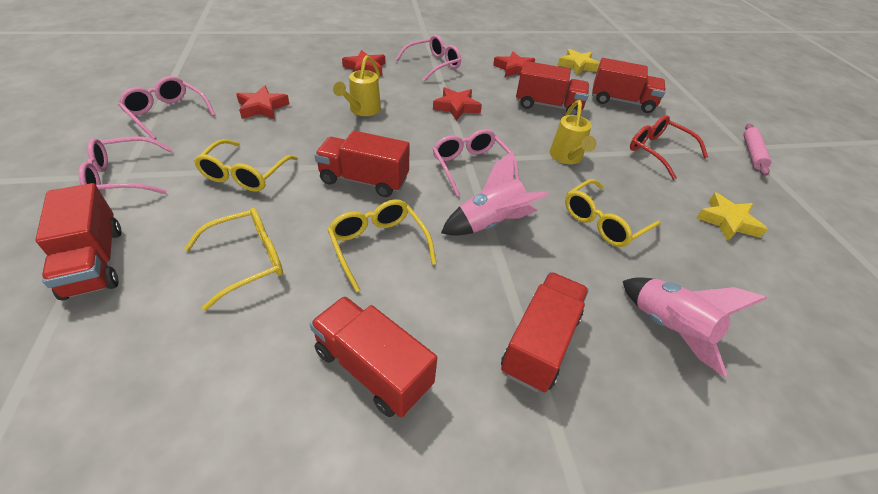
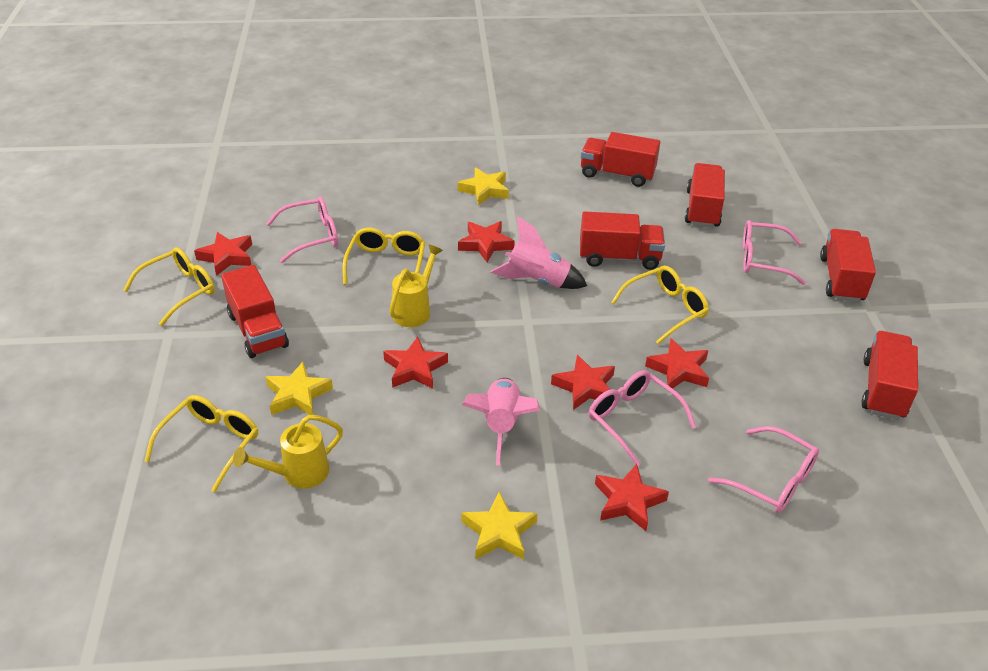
pink rolling pin: [743,123,771,176] = 1 -> none = 0
red glasses: [630,115,708,180] = 1 -> none = 0
red star: [236,86,289,120] [342,50,385,76] [433,87,482,121] [493,51,535,77] = 4 -> [194,232,252,276] [383,336,448,389] [458,221,515,262] [551,355,615,410] [595,464,669,531] [645,339,709,392] = 6
yellow star: [557,49,600,75] [696,192,768,241] = 2 -> [265,362,333,415] [458,168,509,206] [461,492,538,560] = 3

